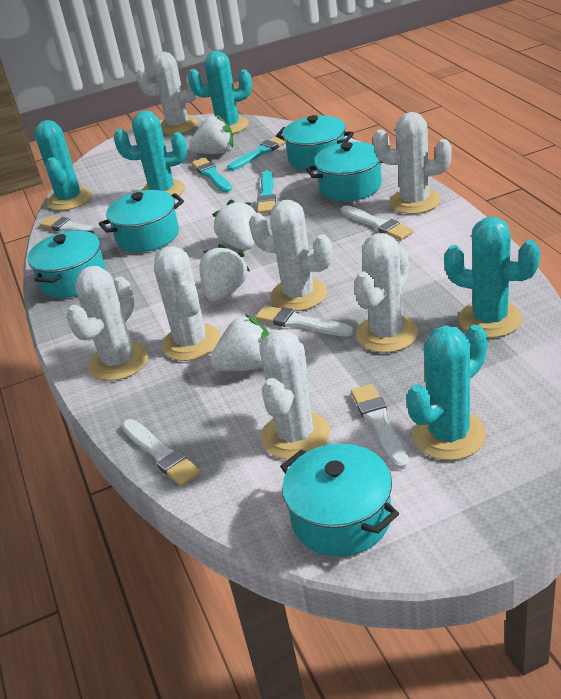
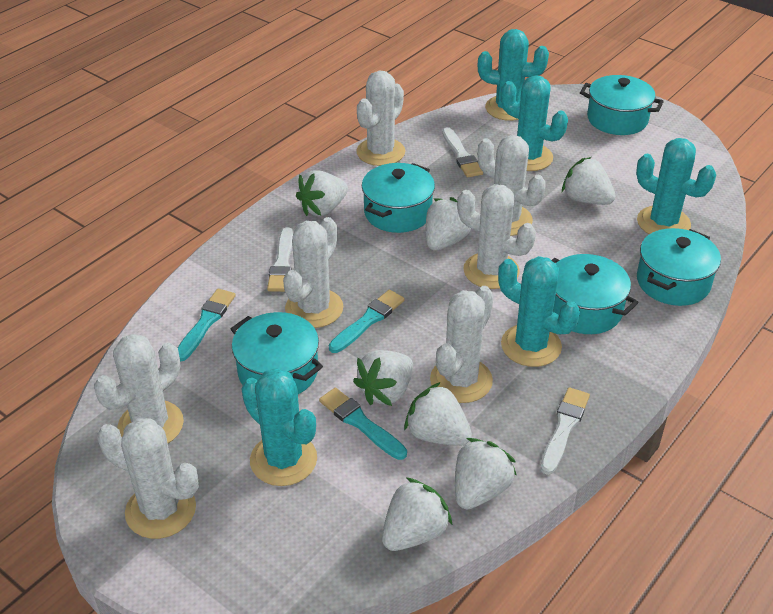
white brush: [39,216,109,238] [122,419,201,487] [255,305,354,337] [341,205,414,240] [351,384,409,469] = 5 -> [267,227,293,292] [442,127,483,177] [540,387,590,475] = 3
white strawberry: [189,115,233,154] [199,244,250,302] [210,314,269,371] [212,200,256,250] = 4 -> [296,170,348,216] [353,350,413,406] [382,477,453,551] [404,382,472,446] [426,197,471,251] [455,438,517,510] [562,157,616,205] = 7

